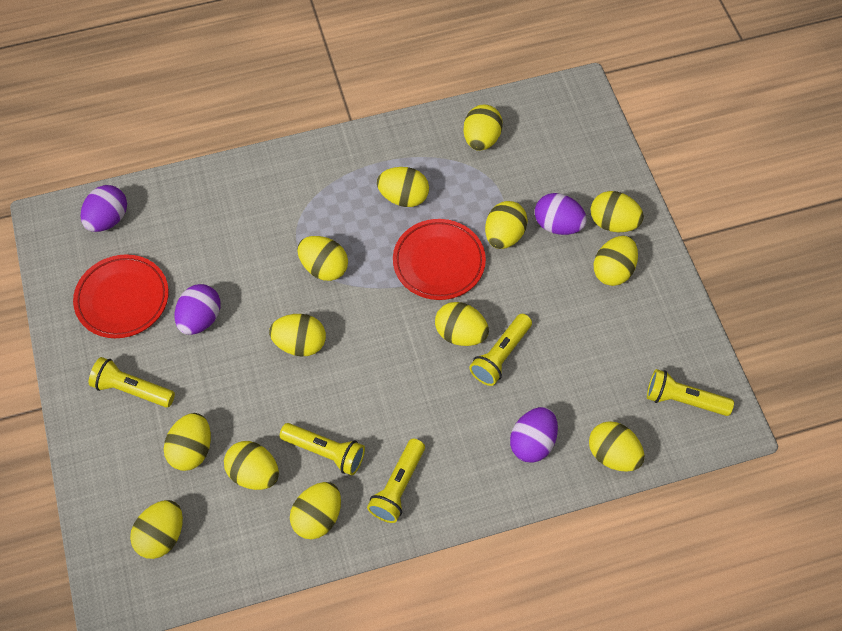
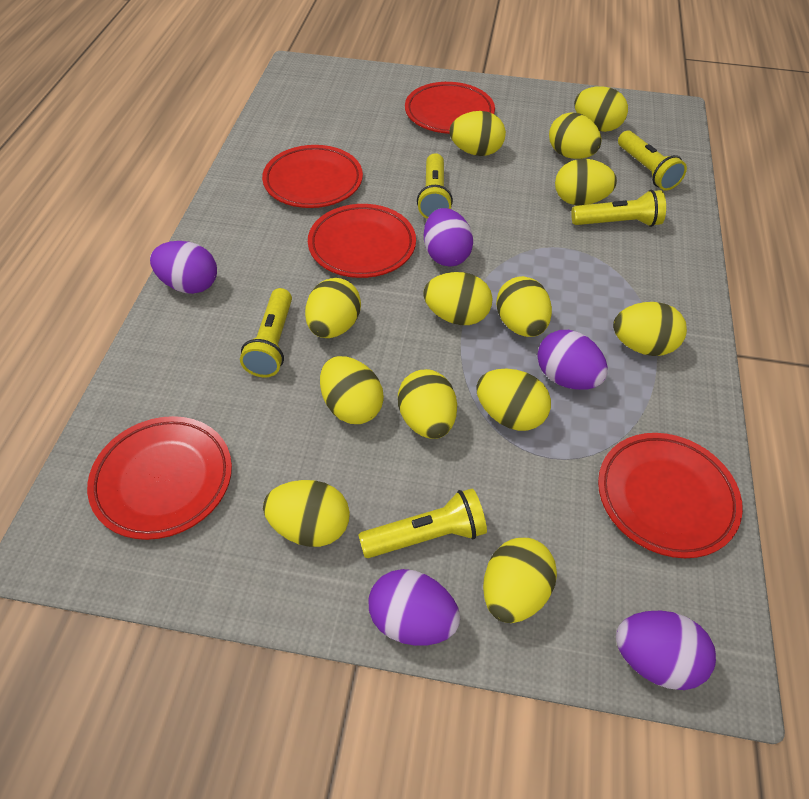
purple egg: [81,185,127,232] [174,284,221,335] [510,407,558,463] [535,193,587,235] = 4 -> [150,241,217,294] [369,569,460,646] [424,208,473,266] [537,330,608,390] [616,610,716,690] = 5
red plate: [73,254,169,338] [393,219,486,300] = 2 -> [87,416,232,540] [262,145,363,208] [308,204,416,278] [405,82,495,134] [598,433,743,558] = 5

